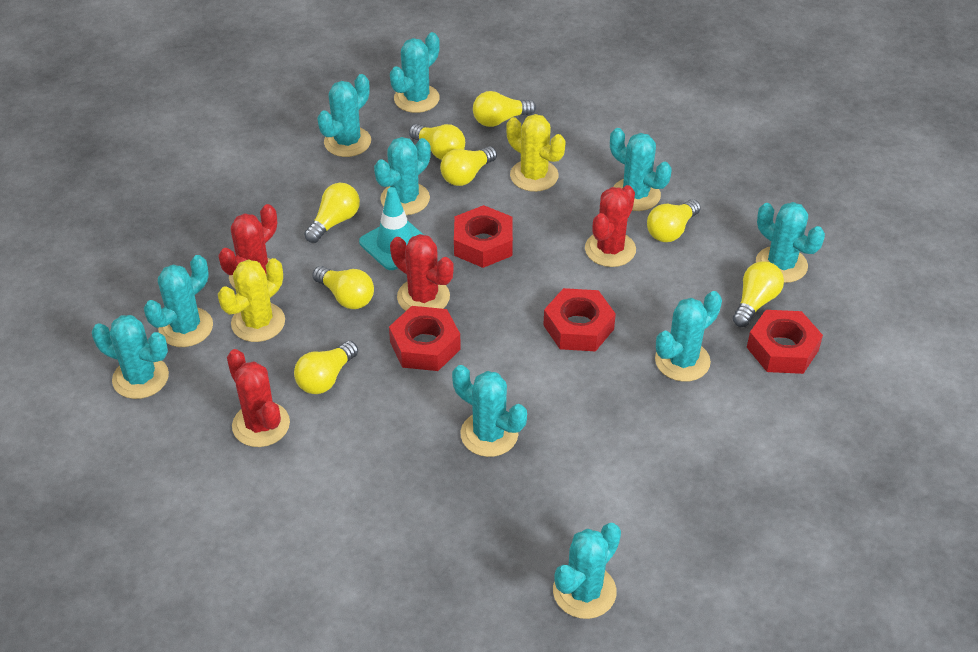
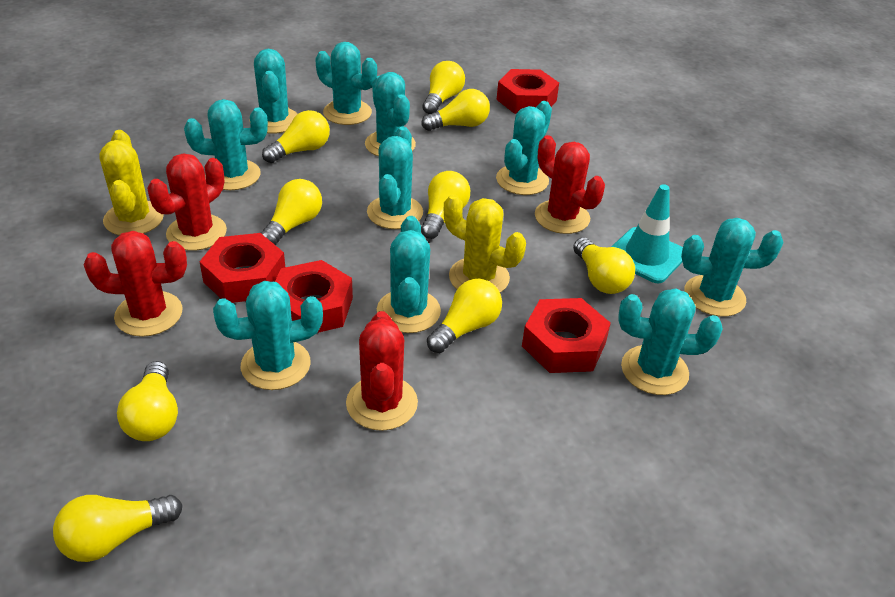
yellow light bulb: [294,341,358,394] [304,183,360,243] [312,266,374,309] [409,124,465,160] [440,146,497,186] [473,91,536,127] [647,199,701,242] [733,261,784,327] = 8 -> [53,495,183,562] [117,361,178,441] [261,179,322,245] [262,110,330,163] [421,89,490,131] [421,171,470,239] [422,61,465,114] [427,279,502,353] [573,238,635,294] = 9

